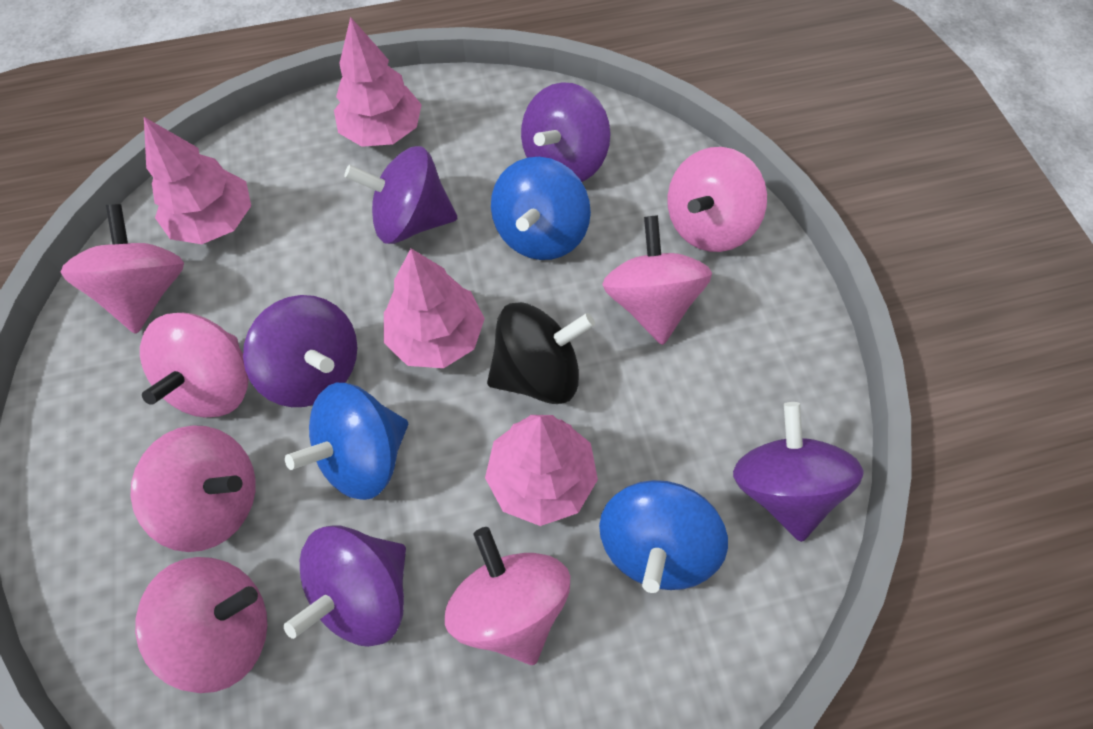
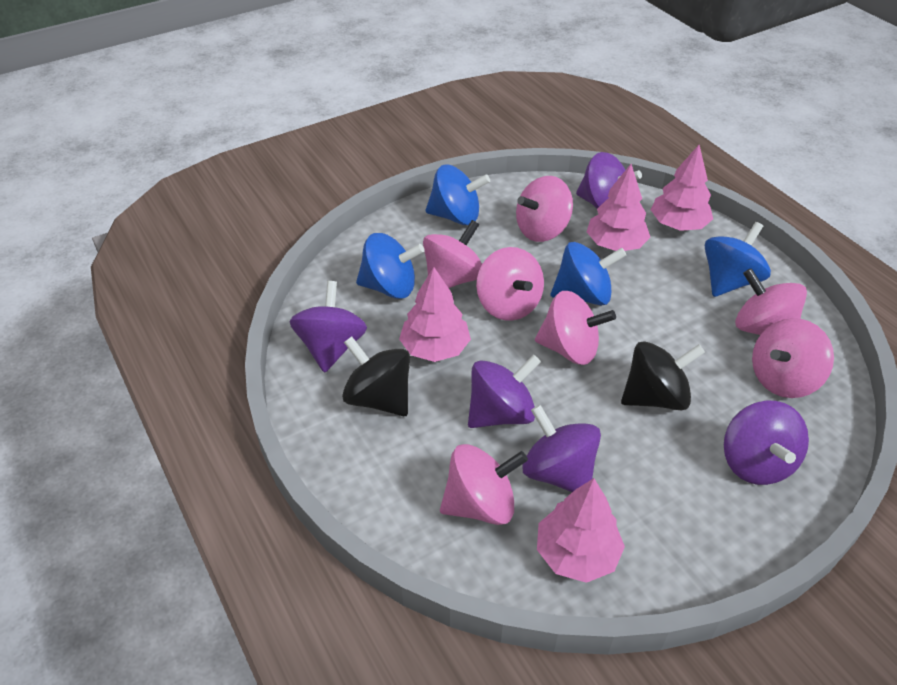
black spinning top: [487,302,595,404] = 1 -> [342,336,410,416] [621,341,705,410] = 2
blue spinning top: [285,383,408,500] [491,157,591,260] [599,480,728,593] = 3 -> [356,233,425,299] [425,165,490,225] [551,242,626,306] [705,222,771,297] = 4

